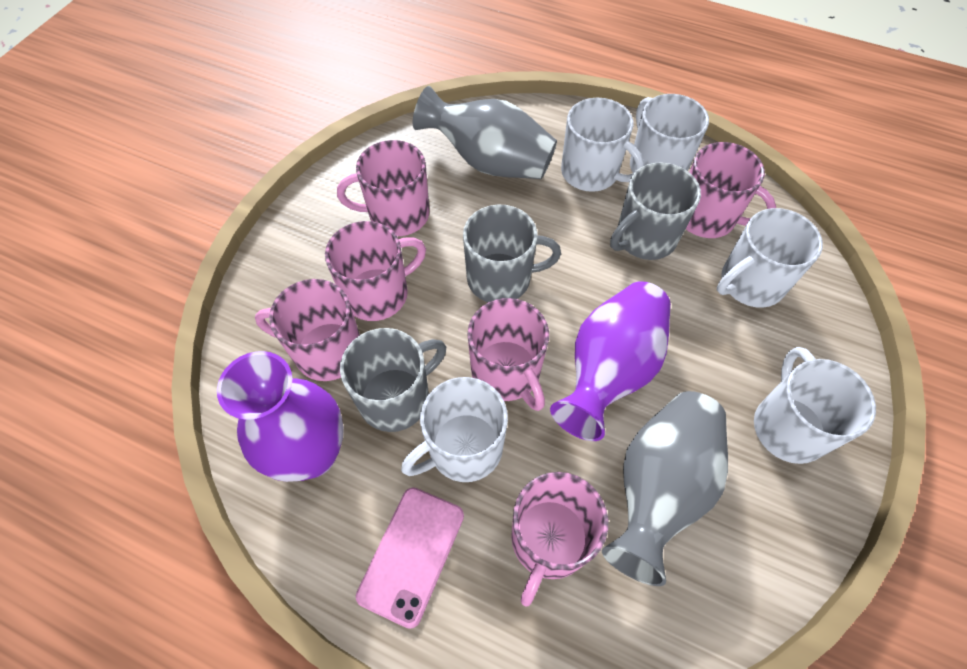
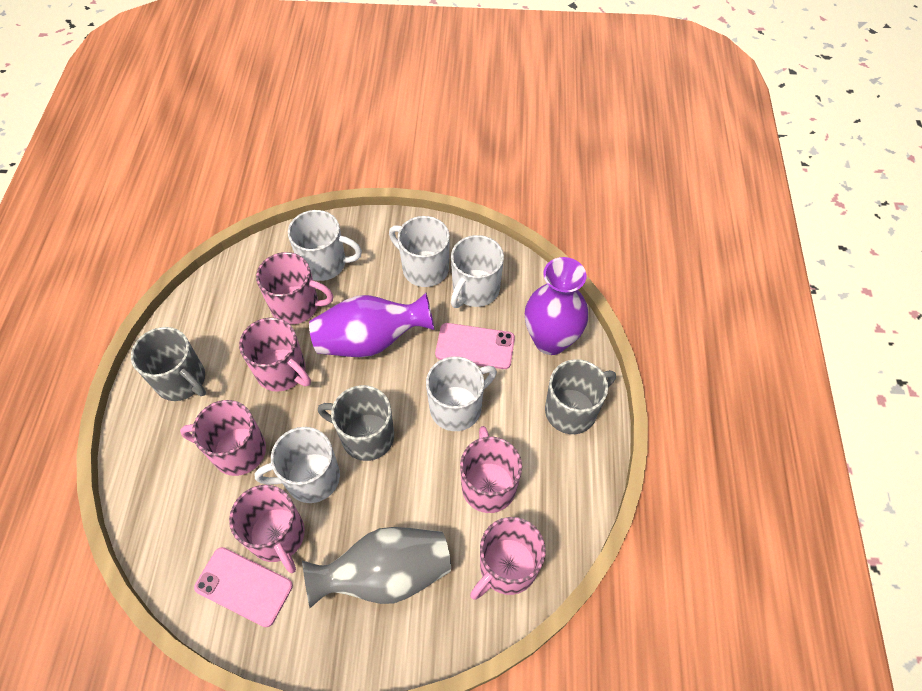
grey vase: [413,86,557,179] [602,391,728,586] = 2 -> [302,527,451,608] = 1
pink phone: [356,487,464,629] = 1 -> [194,547,293,627] [435,323,515,369] = 2

